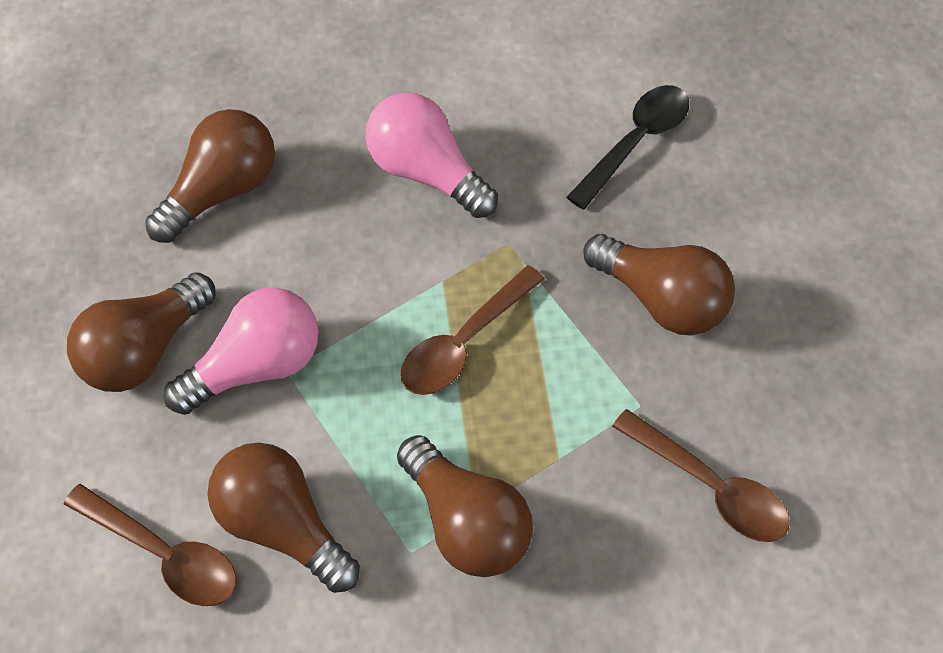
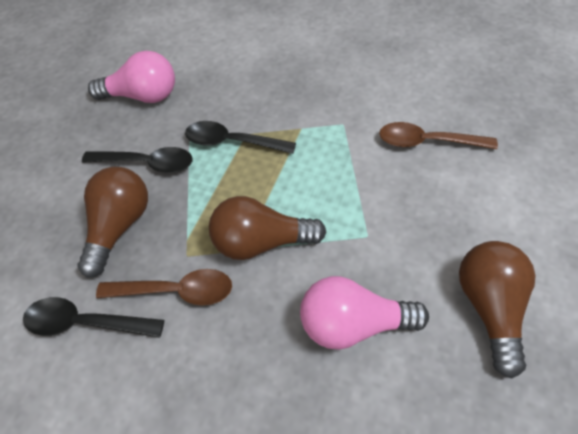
black spoon: [566,85,689,210] = 1 -> [23,297,164,338] [82,147,193,173] [185,121,296,154] = 3
brown light bulb: [67,272,216,392] [145,109,275,243] [207,443,360,593] [397,435,533,577] [583,234,735,336] = 5 -> [77,167,148,278] [209,196,326,260] [459,241,536,379] = 3
brown spoon: [64,484,237,606] [400,265,545,395] [612,409,790,542] = 3 -> [96,269,232,305] [379,122,498,149] = 2

